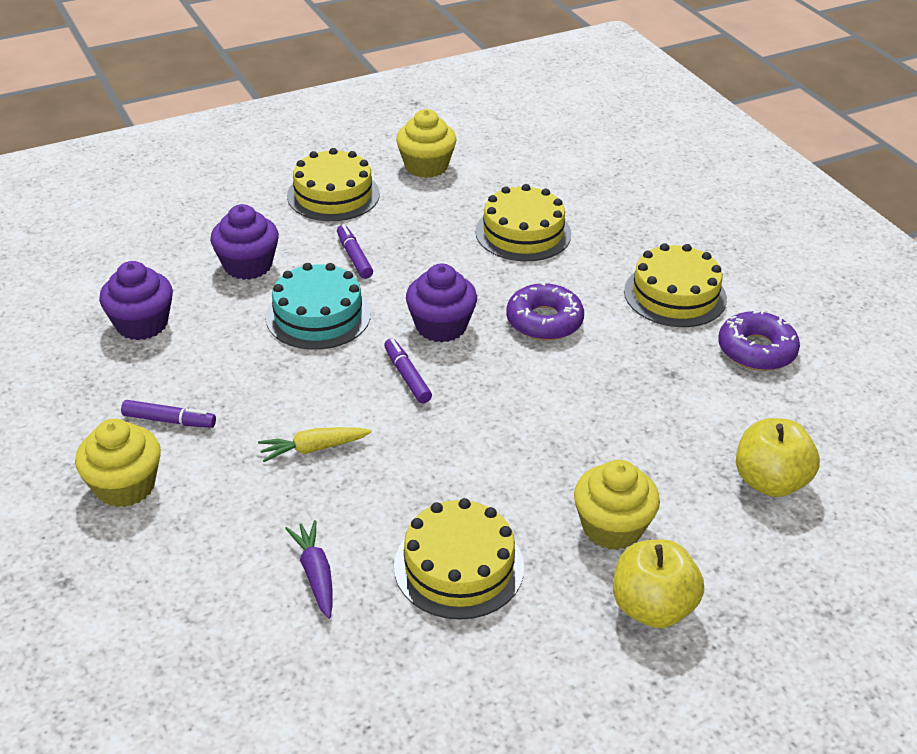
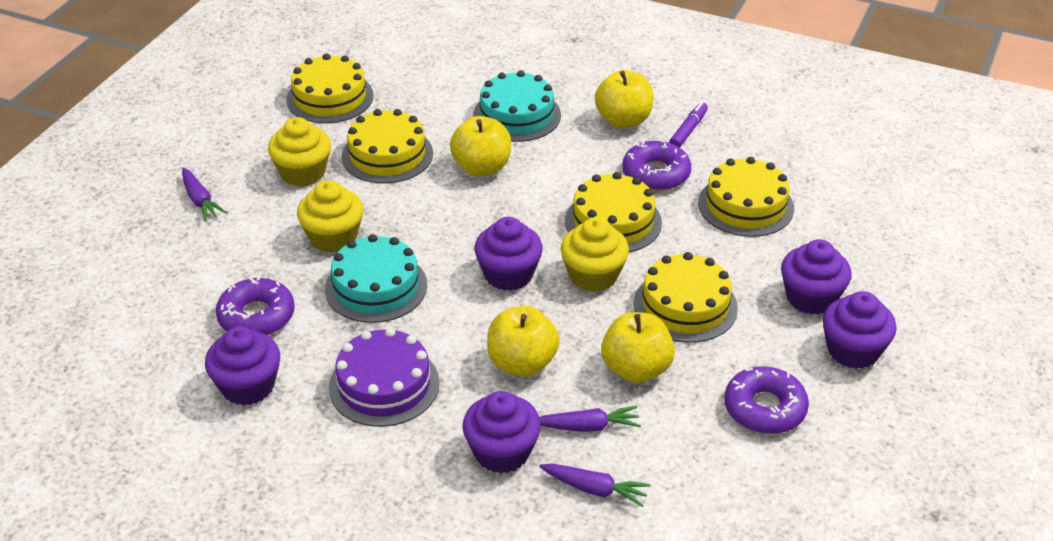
purple cake: none = 0 -> [329,328,440,427] = 1
purple carrot: [285,520,332,619] = 1 -> [182,168,227,221] [539,406,641,432] [539,463,651,507] = 3
purple cupcake: [99,261,173,340] [210,204,279,280] [406,263,477,342] = 3 -> [205,326,280,406] [462,391,541,473] [474,217,543,291] [781,239,852,315] [823,291,897,369] = 5
purple donut: [506,282,584,341] [718,310,800,371] = 2 -> [216,276,295,335] [622,140,691,191] [724,366,809,434] = 3
purple marker: [121,400,216,428] [337,224,373,279] [384,339,432,404] = 3 -> [669,102,708,148] = 1
turquoise cake: [265,263,371,350] = 1 -> [325,234,427,323] [473,70,561,142] = 2
yellow apple: [613,539,704,628] [736,418,820,497] = 2 -> [450,116,511,176] [487,306,560,377] [595,70,654,128] [601,312,675,383] = 4
yellow cake: [287,148,380,221] [394,498,524,620] [475,184,571,261] [624,243,727,327] = 4 -> [286,54,373,123] [342,109,433,183] [565,172,662,253] [634,252,738,343] [698,157,794,237] = 5
yellow carrot: [258,427,372,462] = 1 -> none = 0

